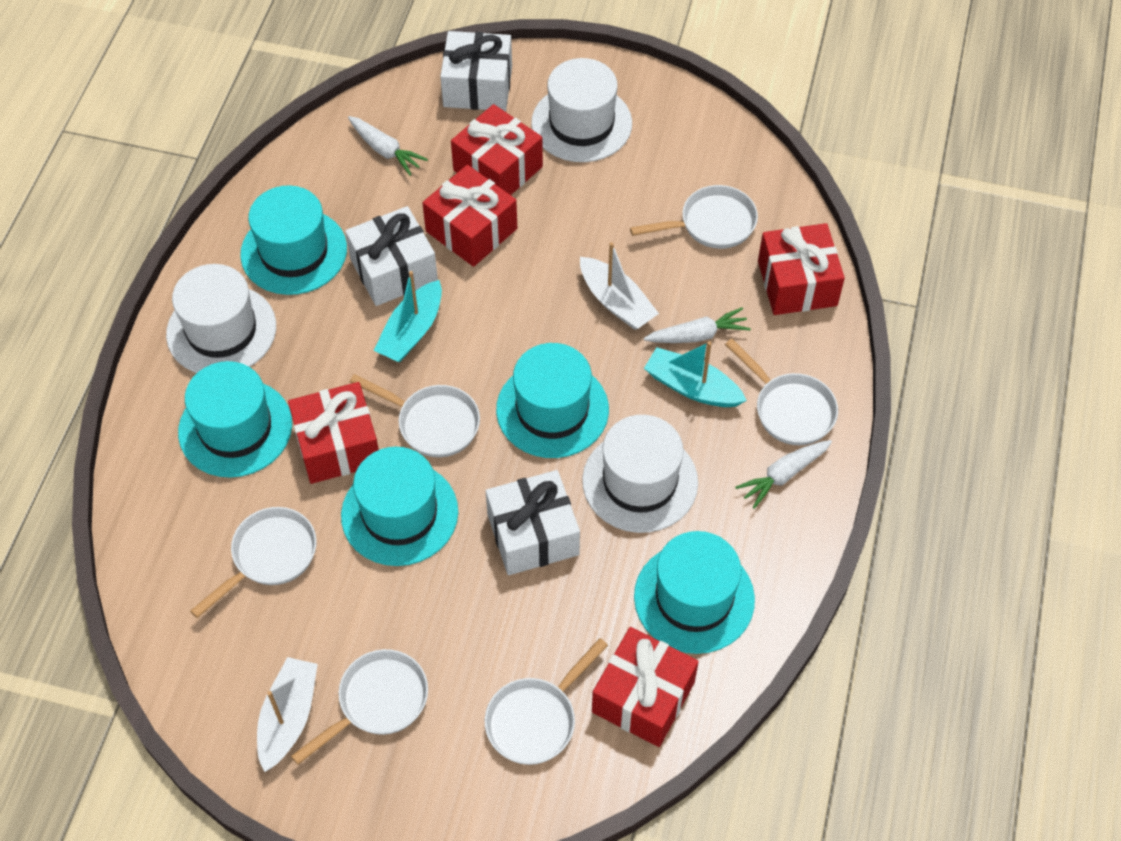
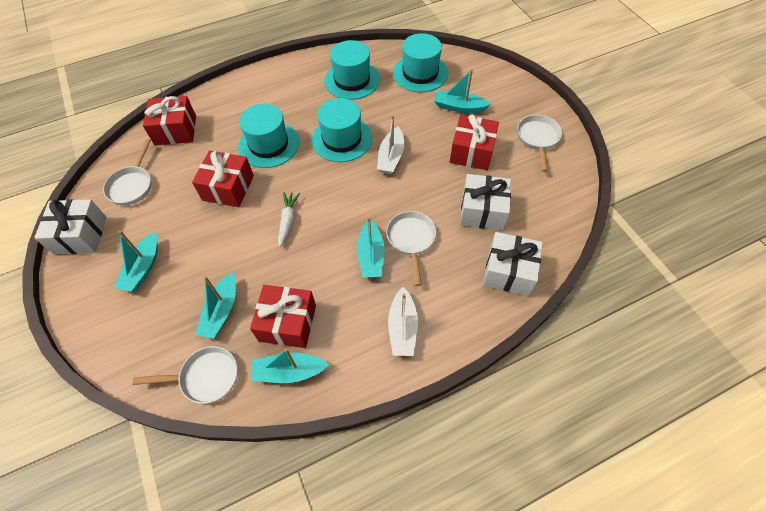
red gift: [288,382,379,484] [422,165,517,267] [451,104,543,195] [592,627,699,747] [758,223,845,315] = 5 -> [143,96,196,145] [192,150,254,207] [250,285,316,348] [450,114,499,170] = 4
turquoise boat: [374,271,442,362] [644,341,747,407] = 2 -> [114,231,158,292] [195,272,236,339] [251,349,329,383] [357,217,385,278] [434,69,491,113] = 5
turquoise hat: [178,361,292,478] [240,186,347,295] [341,447,458,566] [496,343,609,458] [634,531,755,654] = 5 -> [238,104,299,168] [312,98,372,162] [324,40,380,100] [393,33,448,92] = 4
white carrot: [348,116,428,176] [644,307,751,343] [735,440,832,509] = 3 -> [278,192,300,247] = 1
white hat: [166,264,276,373] [531,58,632,162] [582,415,698,533] = 3 -> none = 0
white pan: [190,507,317,618] [291,649,428,765] [350,374,480,457] [485,638,608,765] [630,185,758,249] [725,339,838,445] = 6 -> [103,139,152,205] [132,346,238,404] [386,211,436,286] [517,115,562,172] = 4

